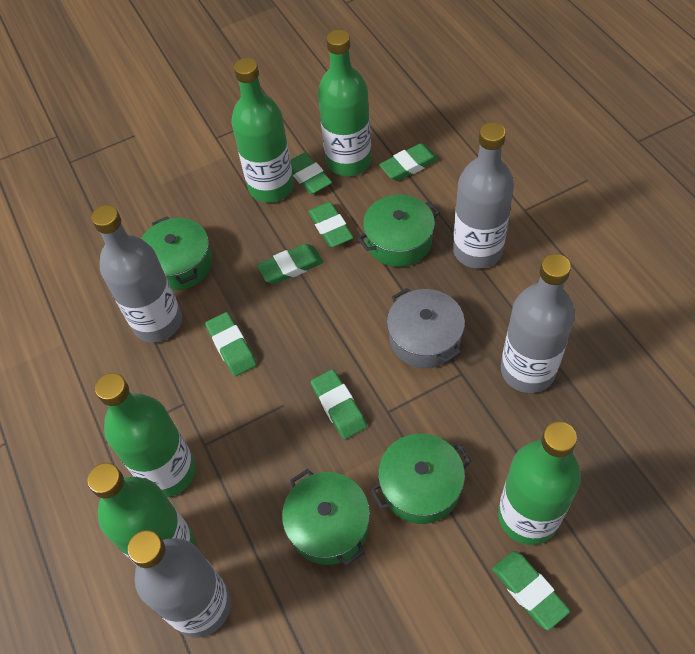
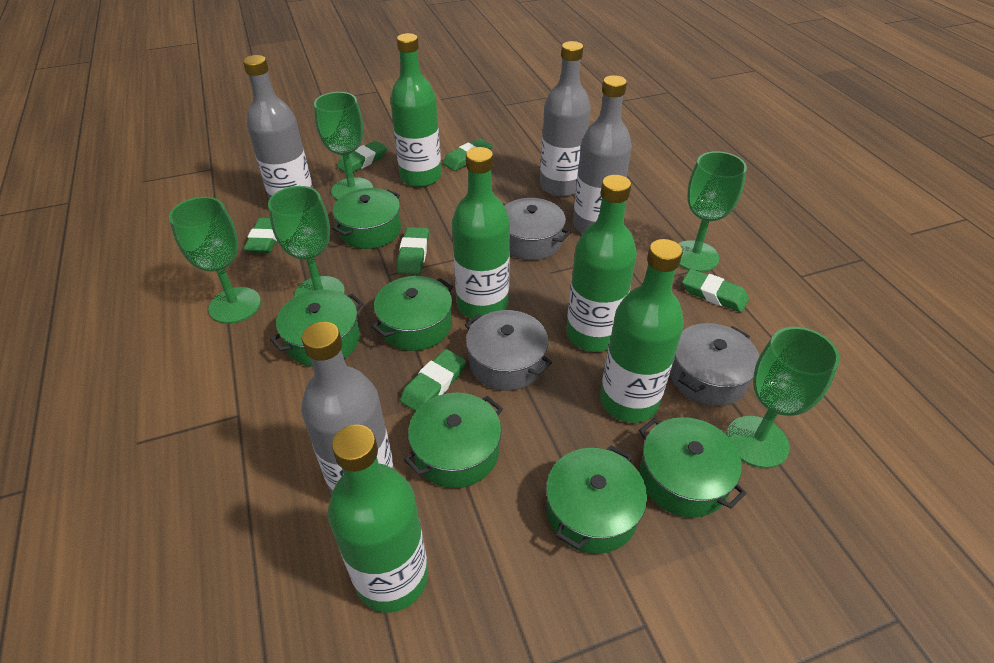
green eraser: [205,312,257,376] [257,244,323,284] [291,152,332,194] [308,202,354,247] [311,369,367,439] [379,143,439,181] [492,551,570,630] = 7 -> [243,218,277,253] [337,141,387,173] [397,227,429,274] [400,349,466,412] [443,139,492,171] [682,269,749,313] = 6
green goblet: none = 0 -> [169,197,261,324] [268,186,345,297] [314,92,373,200] [678,151,747,272] [726,327,840,468] = 5
green pot: [141,216,212,290] [282,469,370,566] [357,195,440,267] [371,434,472,524] = 4 -> [270,290,364,367] [332,188,401,249] [372,276,453,351] [404,393,503,488] [546,445,647,554] [639,417,746,517] = 6
grey pot: [387,288,465,368] = 1 -> [465,310,552,391] [503,198,571,260] [670,323,759,406] = 3

